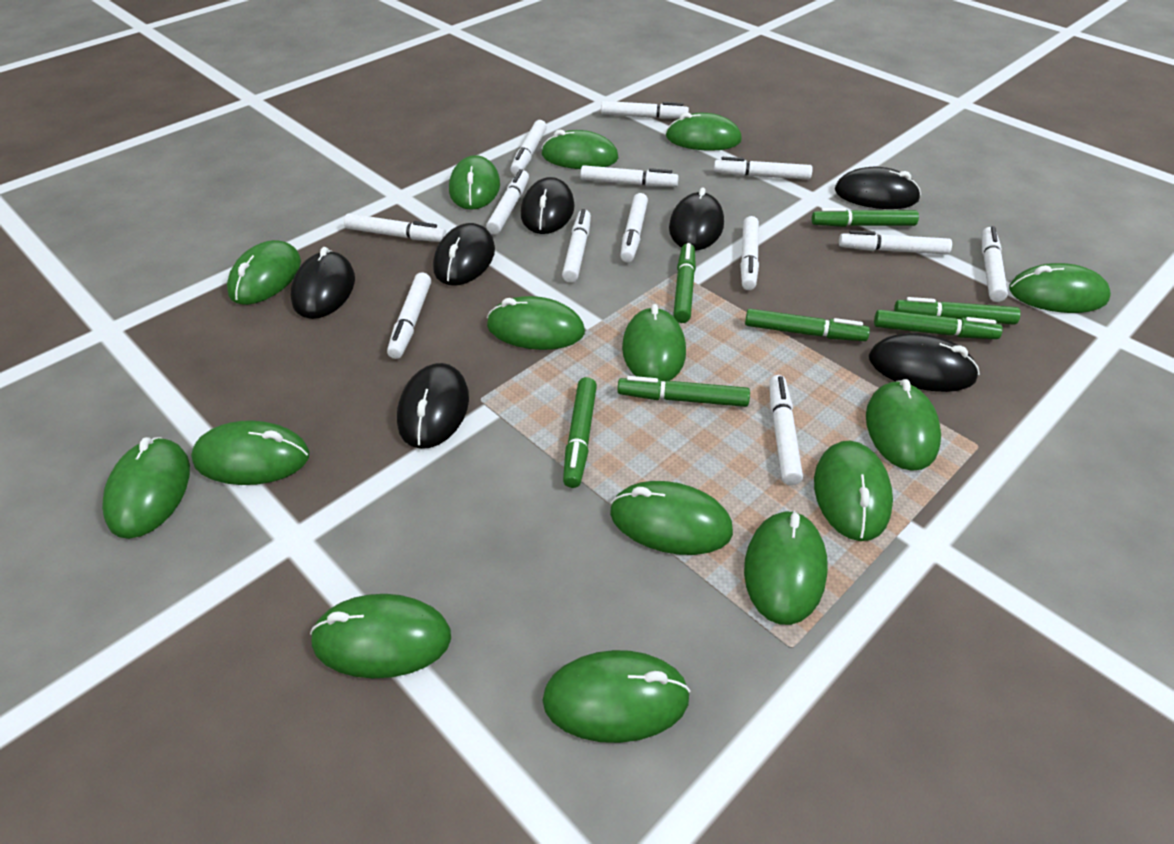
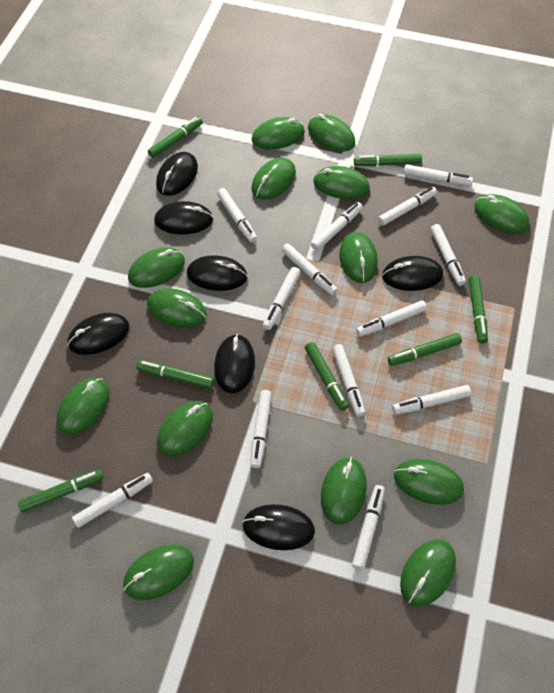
green mouse: [102,437,190,539] [191,420,309,485] [227,240,301,305] [310,594,451,679] [449,155,500,210] [487,296,585,350] [541,129,618,169] [542,650,691,743] [610,481,733,555] [622,304,686,381] [666,112,742,151] [744,510,828,625] [814,441,893,541] [866,379,941,471] [1009,263,1111,313] = 15 -> [57,378,110,435] [123,544,194,600] [128,247,185,288] [147,288,207,328] [157,401,213,457] [252,117,305,149] [252,158,296,200] [308,114,355,152] [313,166,370,199] [321,457,367,525] [339,232,378,283] [394,459,464,505] [400,539,456,606] [474,194,530,234] = 14

